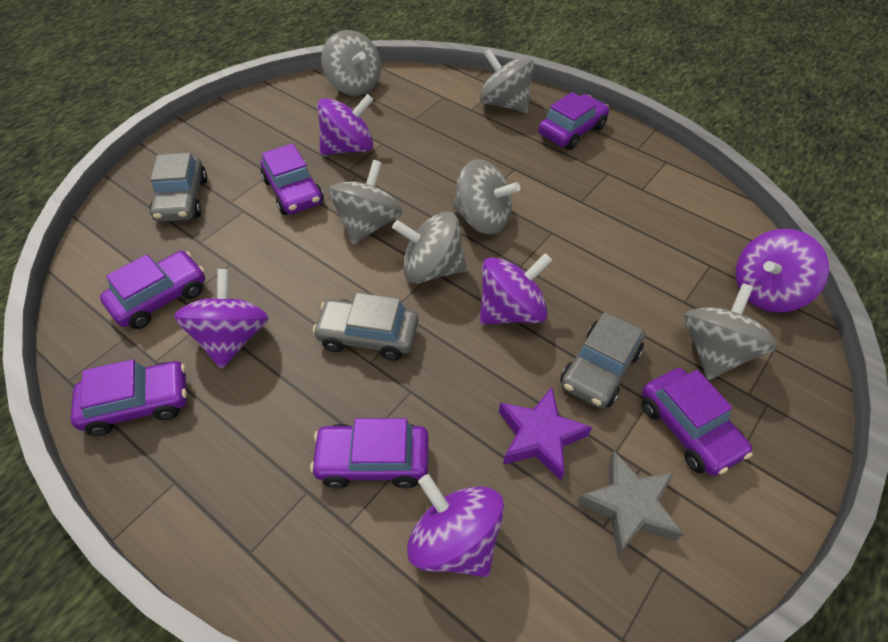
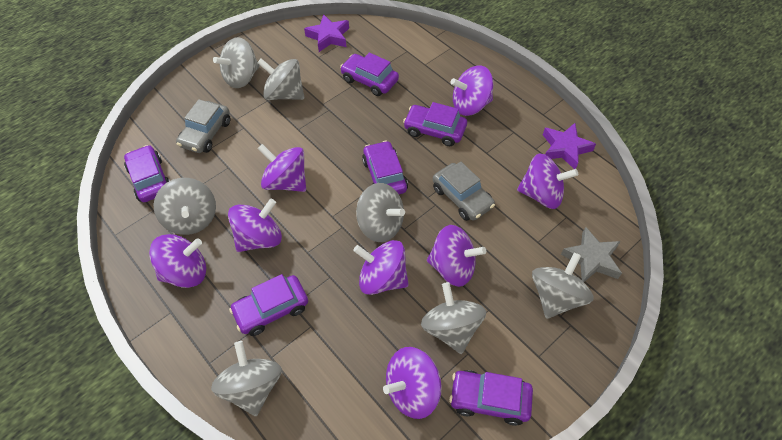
grey car: [150,153,207,222] [313,293,418,361] [560,312,645,408] = 3 -> [176,99,231,153] [433,162,495,221] = 2
grey spinning top: [321,30,381,96] [328,160,402,245] [392,212,467,284] [453,159,520,235] [480,49,534,113] [684,283,777,380] = 6 -> [154,178,216,235] [211,341,282,416] [213,37,260,88] [257,58,304,100] [356,183,405,242] [421,282,486,354] [532,253,594,319] = 7
purple spinning top: [174,269,268,369] [317,94,373,155] [407,474,504,577] [480,253,552,325] [736,229,829,313] = 5 -> [149,234,206,288] [228,199,282,252] [258,144,306,192] [353,240,409,295] [383,347,442,419] [427,225,486,287] [451,66,493,116] [517,153,578,209] = 8
purple star: [499,387,592,481] = 1 -> [304,14,349,52] [543,123,596,169] = 2

